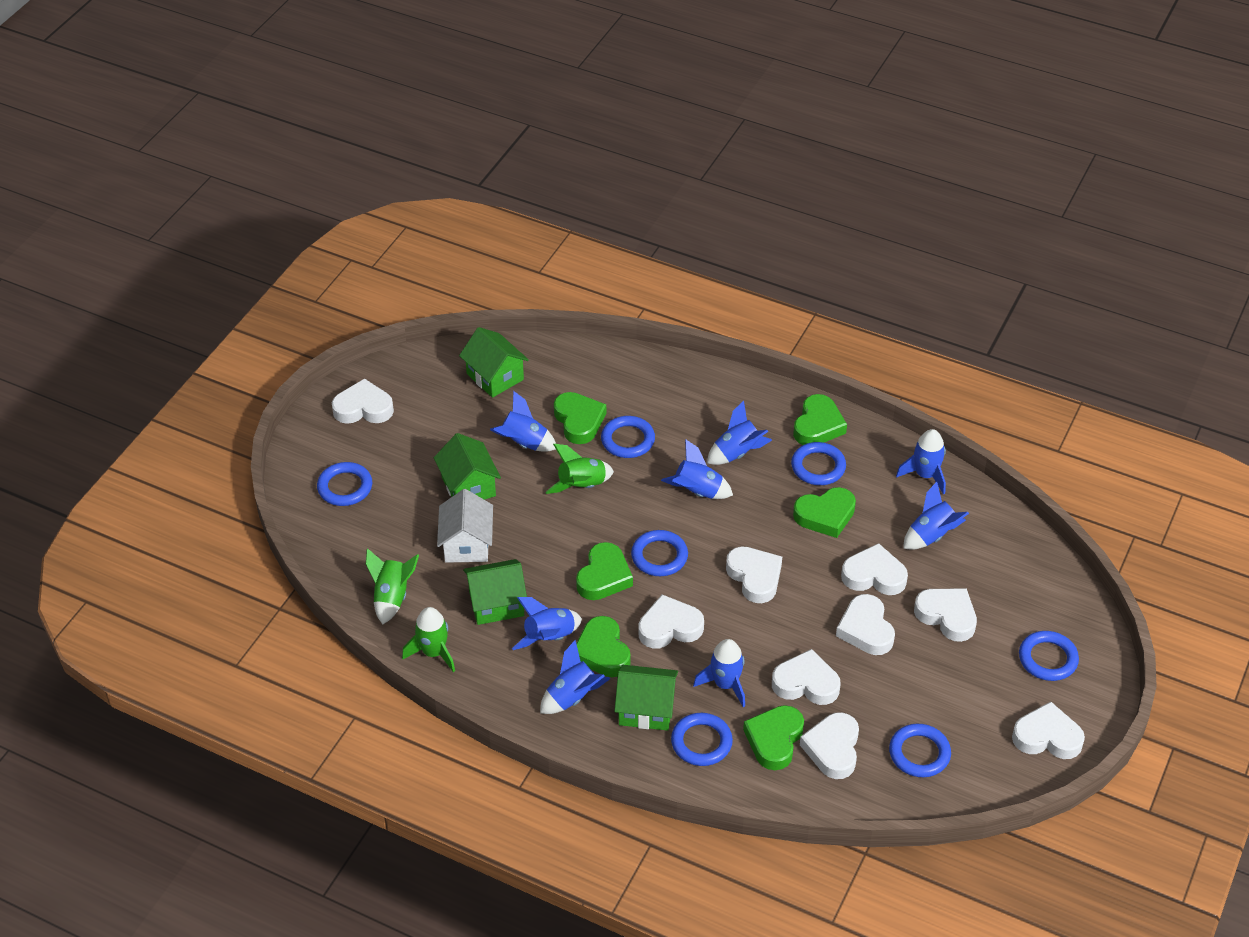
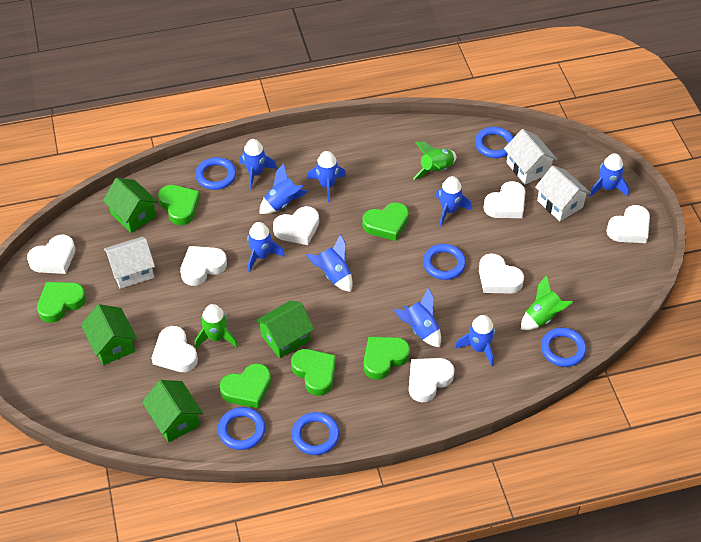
blue ring: [317,462,372,506] [601,416,655,458] [631,530,688,576] [671,713,733,766] [791,442,846,485] [889,724,951,777] [1019,631,1079,681] = 7 -> [195,157,236,190] [218,407,266,450] [292,412,339,455] [423,244,466,280] [475,127,514,158] [541,328,587,367] = 6
blue rocket: [490,391,556,452] [512,597,582,650] [540,640,610,714] [661,439,733,499] [693,639,745,707] [707,401,772,465] [896,429,946,494] [903,482,969,550] = 8 -> [239,139,277,190] [247,222,285,272] [259,163,309,214] [306,234,353,292] [307,151,346,202] [394,288,441,347] [436,176,472,226] [455,315,495,366] [589,153,629,197] = 9
white heart: [332,378,394,424] [638,594,704,649] [726,546,782,603] [772,649,841,705] [800,712,859,779] [836,594,895,655] [841,543,908,595] [914,588,977,642] [1012,702,1085,759] = 9 -> [27,235,75,274] [151,326,198,372] [180,246,227,286] [273,206,319,245] [409,358,454,402] [479,254,524,294] [483,181,526,218] [606,205,650,243] = 8
white house: [437,489,493,563] = 1 -> [104,236,155,289] [504,129,558,184] [535,166,591,222] = 3

